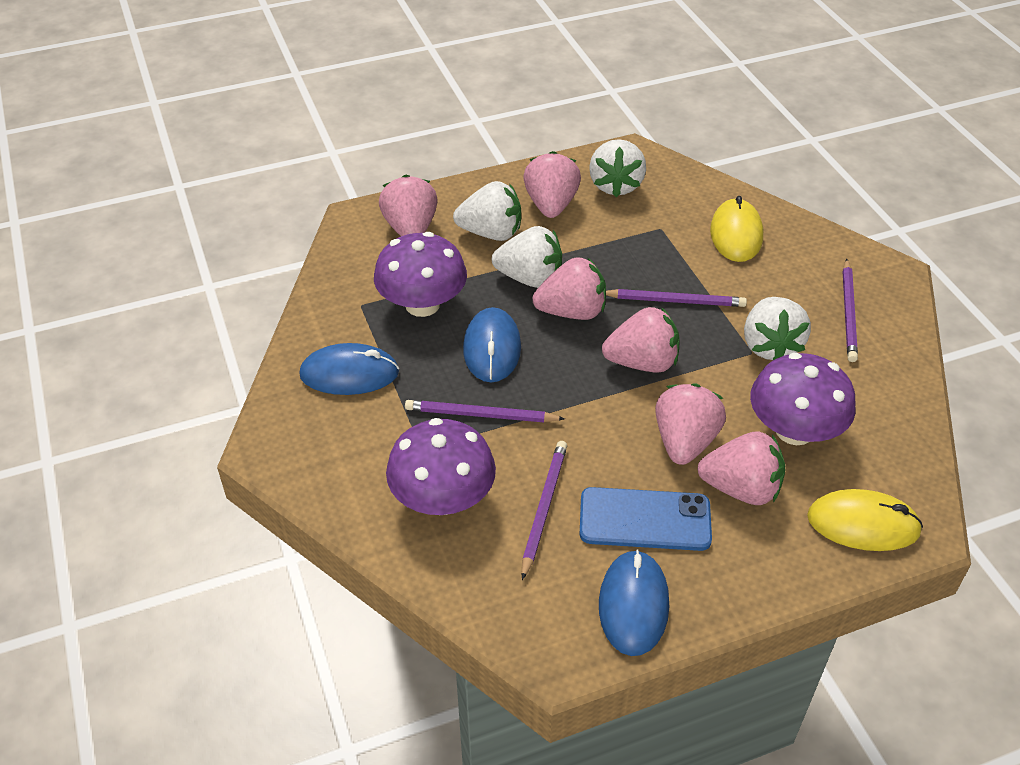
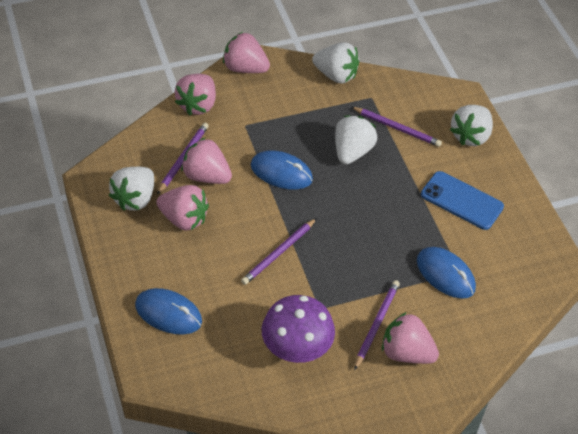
pink strawberry: [379,175,438,236] [523,151,581,218] [532,257,606,320] [602,307,680,372] [655,383,726,465] [697,432,786,505] = 6 -> [156,185,209,230] [175,74,216,115] [181,137,232,184] [223,32,270,73] [382,312,439,364] = 5
purple mushroom: [374,232,467,317] [386,418,496,515] [750,353,856,445] = 3 -> [262,295,335,363] = 1
yellow mouse: [710,196,763,262] [807,489,923,551] = 2 -> none = 0

